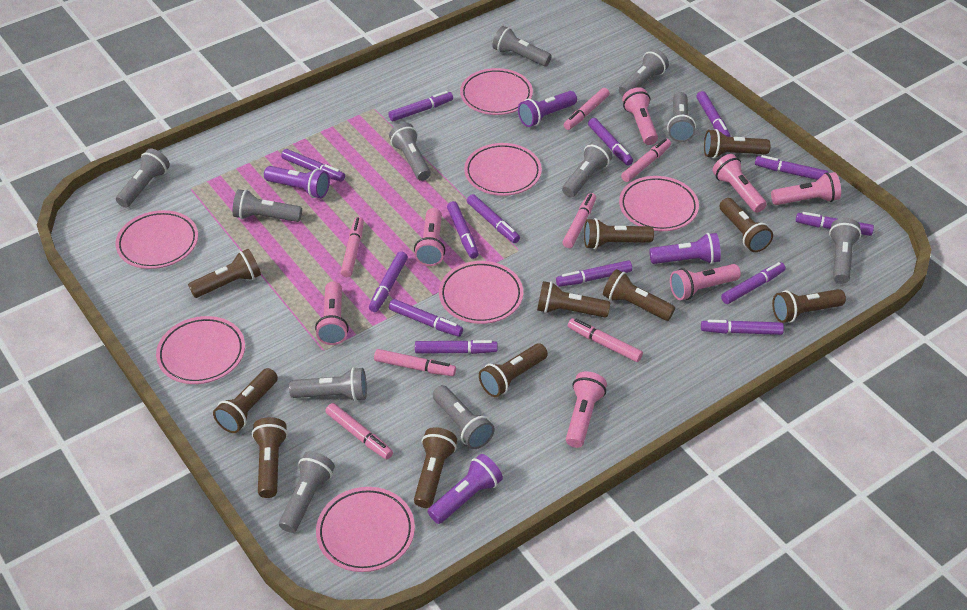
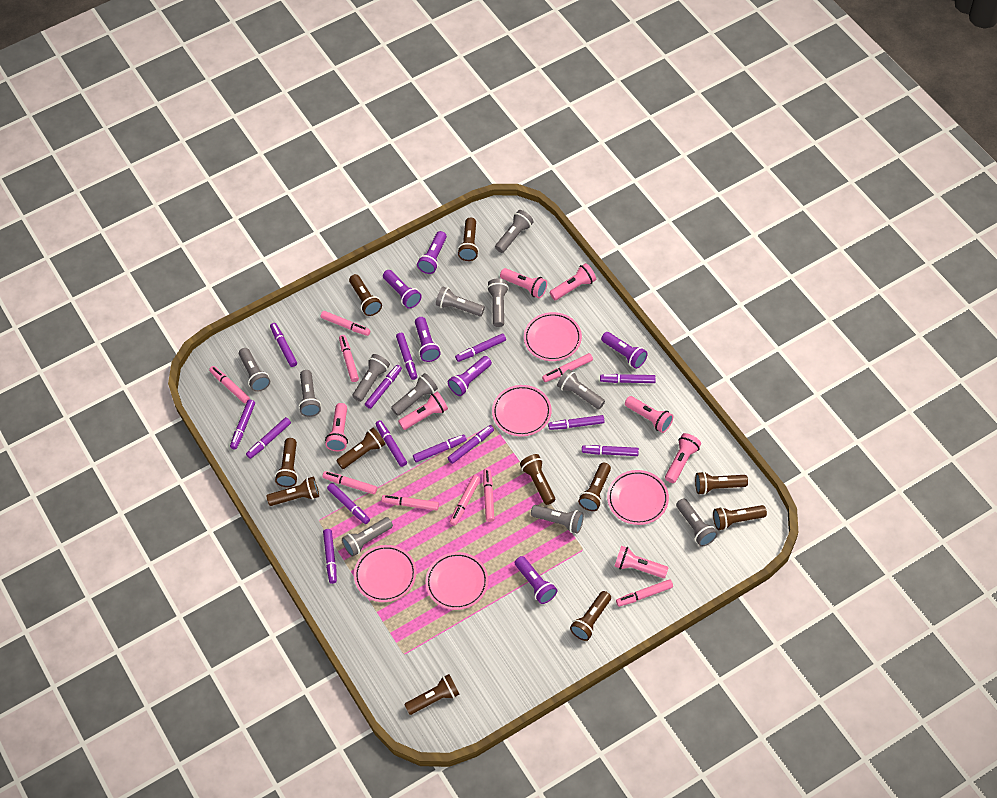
pink marker: [325,403,393,459] [341,217,364,277] [374,349,456,376] [563,193,596,248] [564,88,610,130] [568,318,643,362] [621,138,671,182] = 7 -> [209,366,250,403] [321,311,371,336] [323,471,377,494] [339,335,359,382] [382,495,439,511] [449,475,480,526] [483,468,494,522] [542,353,593,382] [616,579,673,607] = 9
pink plate: [115,210,198,269] [156,316,245,384] [316,487,415,572] [439,261,523,324] [460,68,533,115] [464,143,542,196] [619,176,699,231] = 7 -> [354,545,416,602] [425,552,488,610] [492,385,551,436] [524,312,582,361] [607,470,669,525] = 5
purple flashlight: [264,166,330,198] [428,454,503,524] [518,91,577,127] [649,233,721,264] = 4 -> [383,270,422,309] [415,317,441,362] [417,231,447,274] [448,356,492,396] [515,556,557,604] [601,332,648,369] = 6

